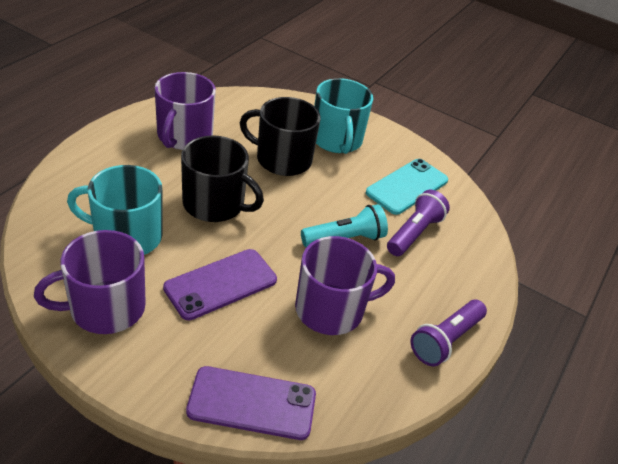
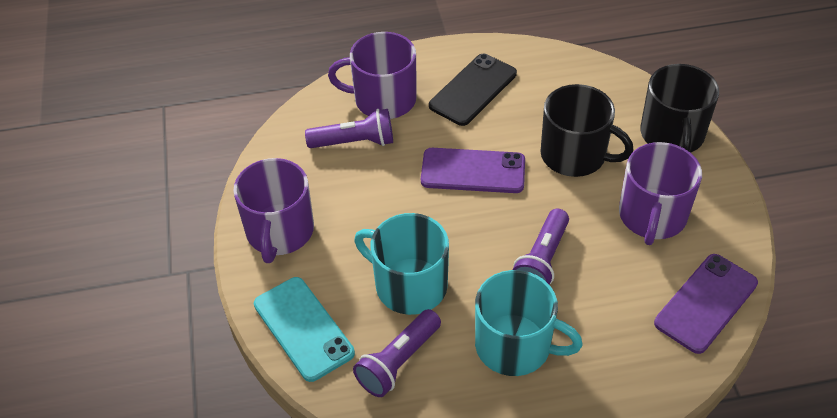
black phone: none = 0 -> [429,54,517,126] = 1
purple flashlight: [387,190,450,256] [410,300,487,366] = 2 -> [305,109,393,148] [353,309,441,397] [513,209,569,285] = 3
turquoise flashlight: [301,204,388,247] = 1 -> none = 0

